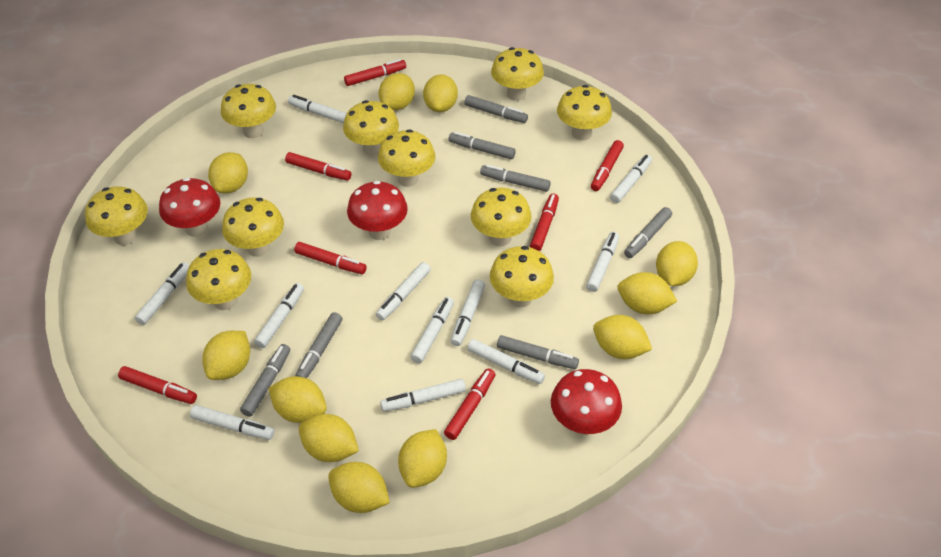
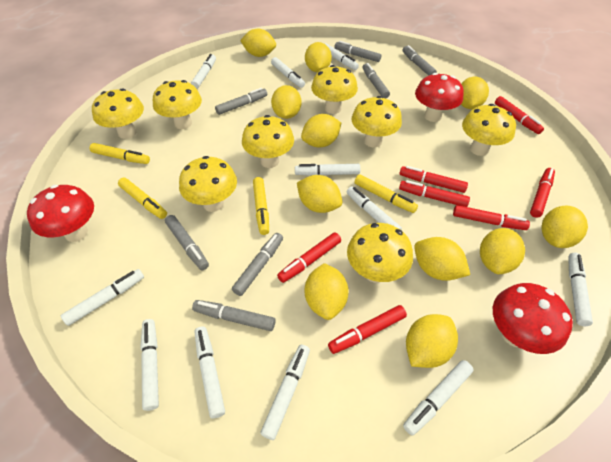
yellow marker: none = 0 -> [90,143,150,164] [118,178,167,219] [253,177,269,235] [354,174,418,213] = 4
yellow mushroom: [85,186,148,245] [186,249,251,310] [221,84,276,138] [222,198,284,257] [343,100,399,156] [378,129,435,187] [471,188,531,246] [490,246,554,307] [491,47,544,101] [557,85,612,141] = 10 -> [92,88,144,139] [153,80,202,129] [179,156,237,212] [242,115,294,168] [311,65,358,114] [347,223,413,283] [351,96,402,147] [462,104,516,156] = 8

